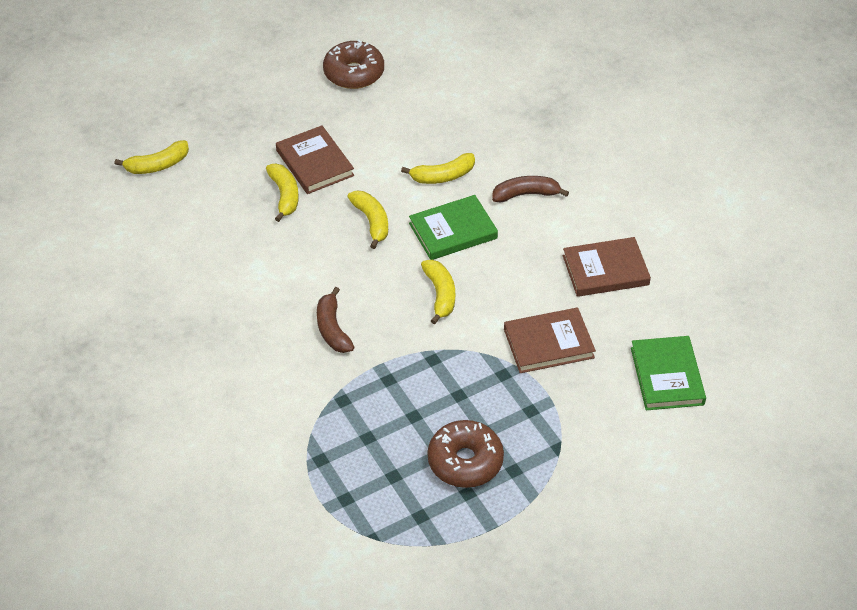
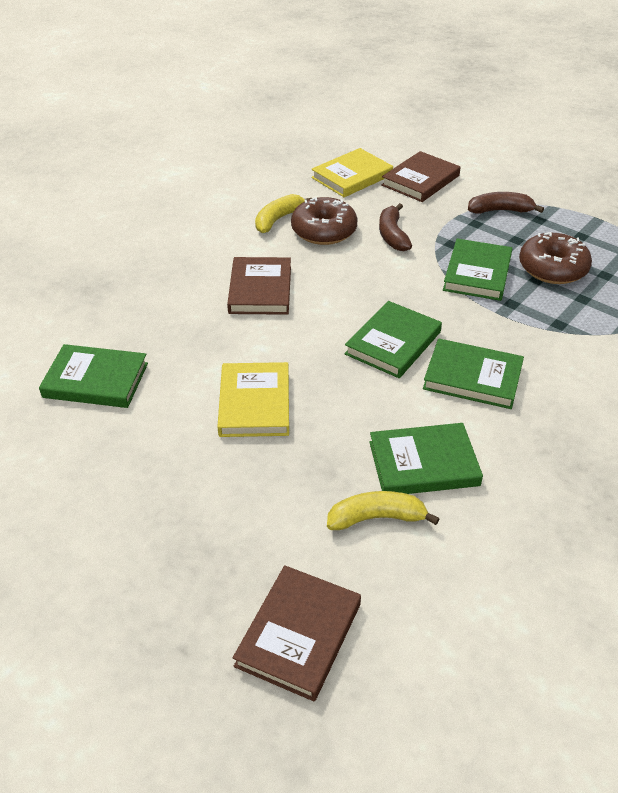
green book: [409,195,498,260] [631,336,706,410] = 2 -> [39,344,148,408] [345,301,442,378] [369,423,483,494] [423,338,524,409] [443,239,512,301] = 5
yellow banana: [114,140,189,174] [266,164,299,222] [347,191,388,249] [401,153,475,184] [421,260,455,324] = 5 -> [255,194,312,233] [327,491,440,530] = 2
yellow book: none = 0 -> [217,362,289,437] [311,148,393,197] = 2

